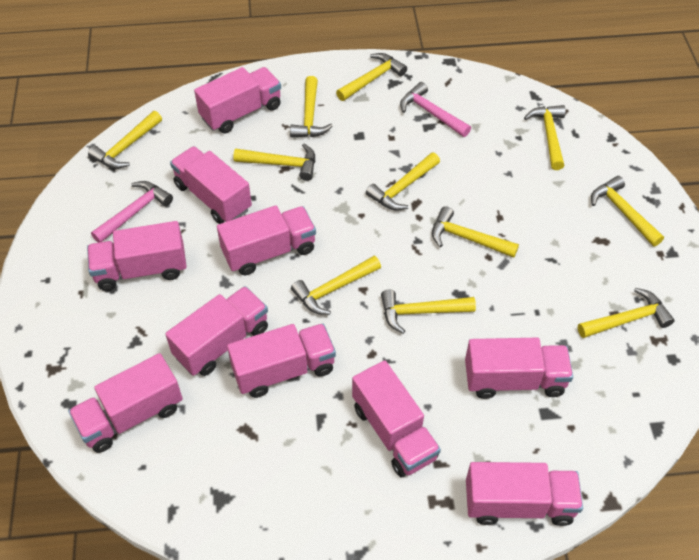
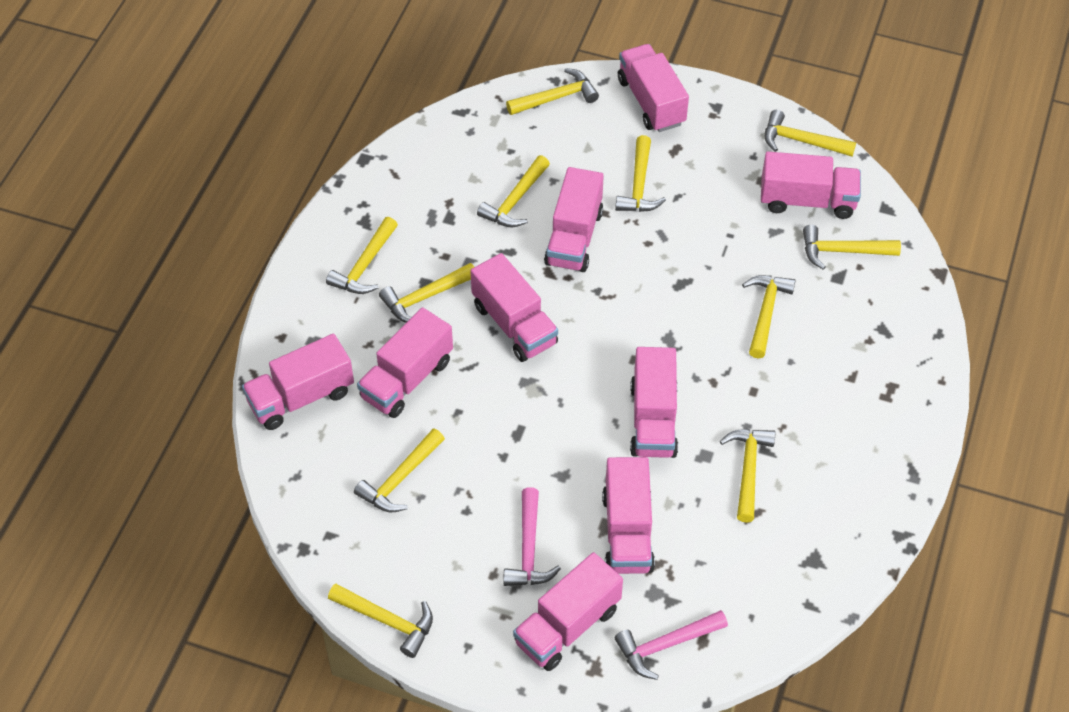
pink truck: [68,353,183,453] [87,221,187,291] [165,286,268,376] [170,146,252,224] [194,67,281,134] [217,206,316,275] [227,324,336,398] [352,360,441,477] [465,338,573,399] [466,462,583,526] = 10 -> [242,334,354,430] [357,308,453,418] [471,253,558,362] [513,552,623,671] [544,167,604,272] [602,457,655,574] [618,44,689,132] [630,347,678,458] [761,152,861,219] = 9

